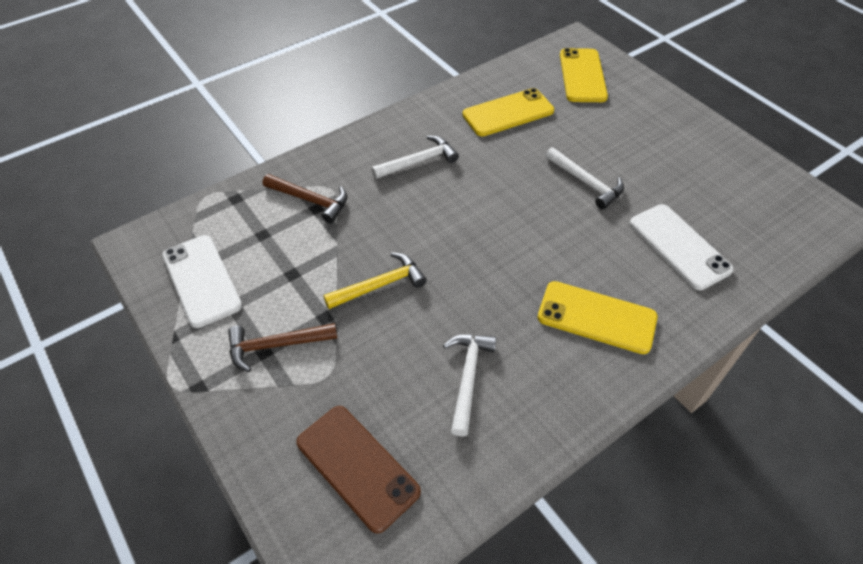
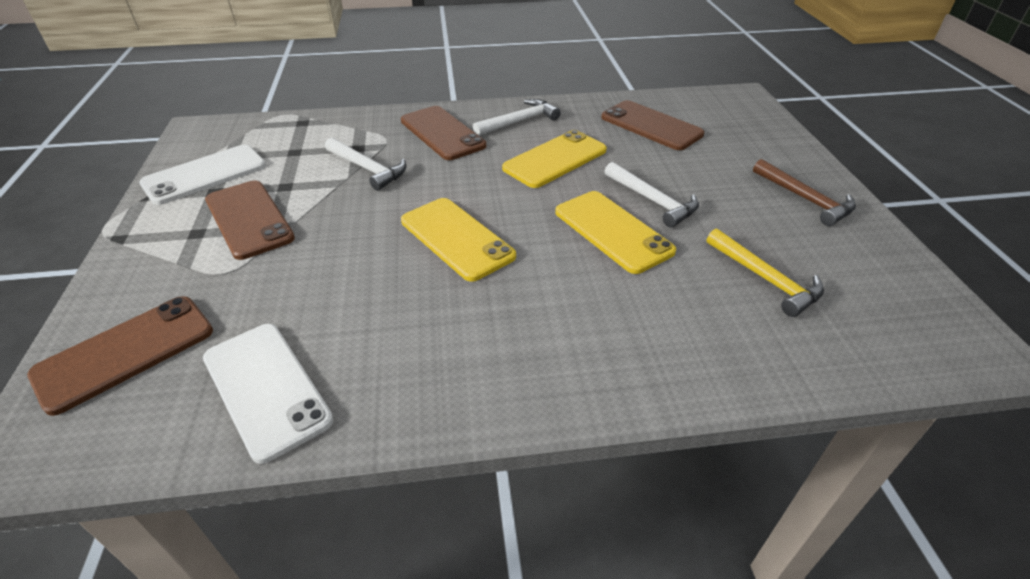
brown hammer: [228,323,337,372] [263,174,347,223] = 2 -> [753,159,856,226] = 1
brown phone: [296,406,421,534] = 1 -> [27,296,213,416] [205,180,295,260] [401,106,486,160] [601,100,704,150] = 4

